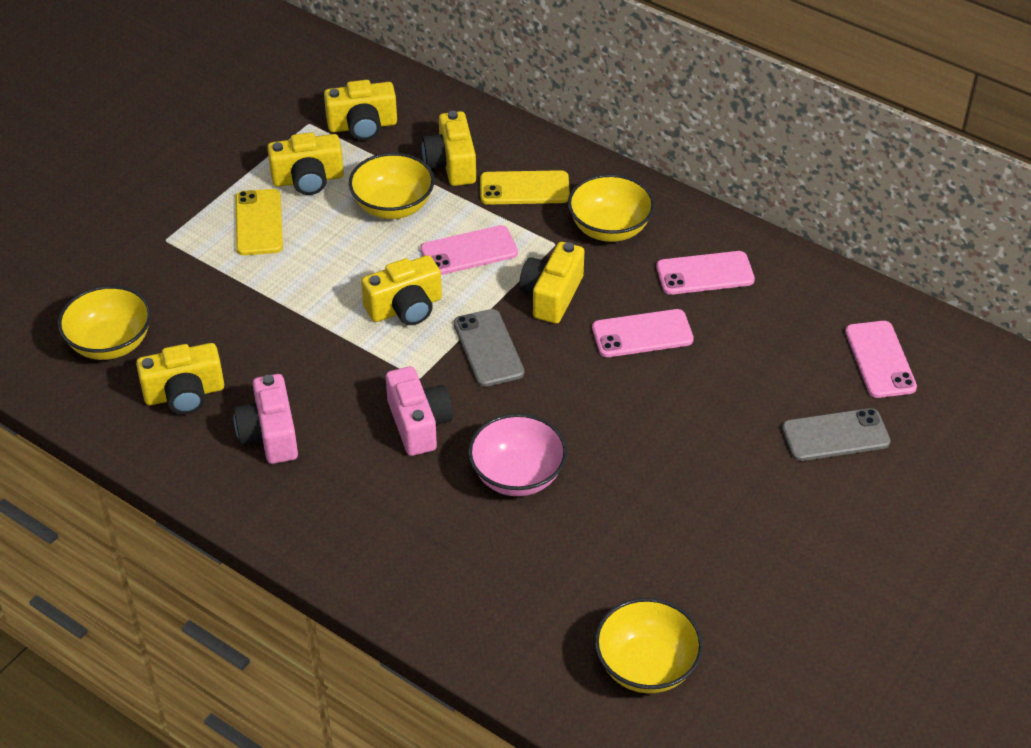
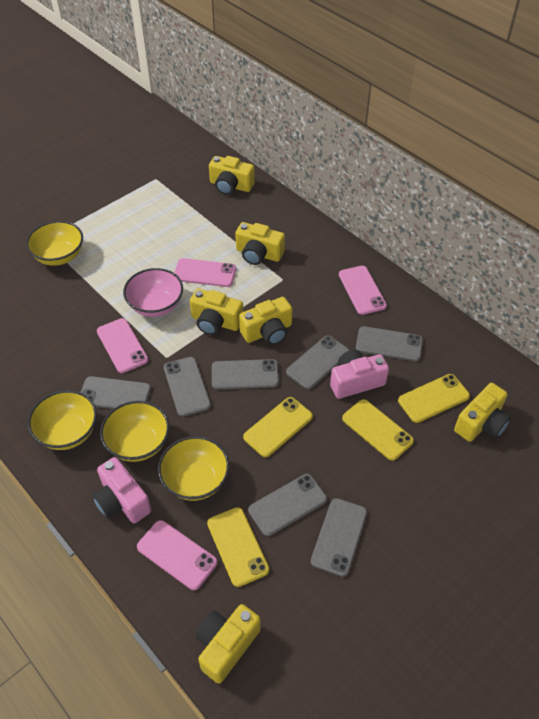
grey phone: [454,309,524,387] [782,408,891,461] = 2 -> [81,376,151,409] [164,357,211,417] [212,359,279,390] [248,474,327,536] [286,336,350,390] [311,498,367,577] [356,326,423,361] = 7
yellow phone: [236,189,283,255] [480,170,570,205] = 2 -> [207,507,269,587] [243,397,313,457] [342,399,414,461] [398,374,470,423] = 4

